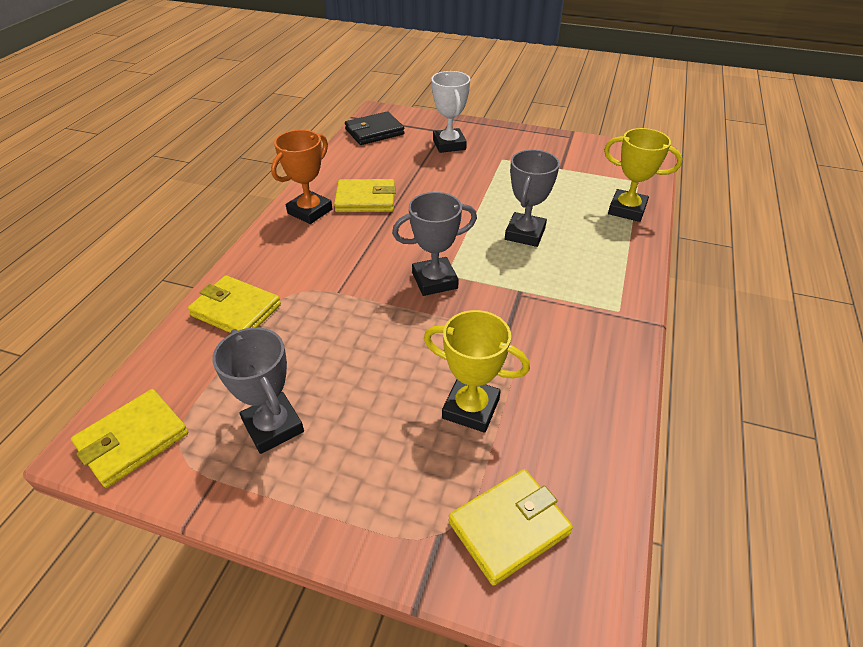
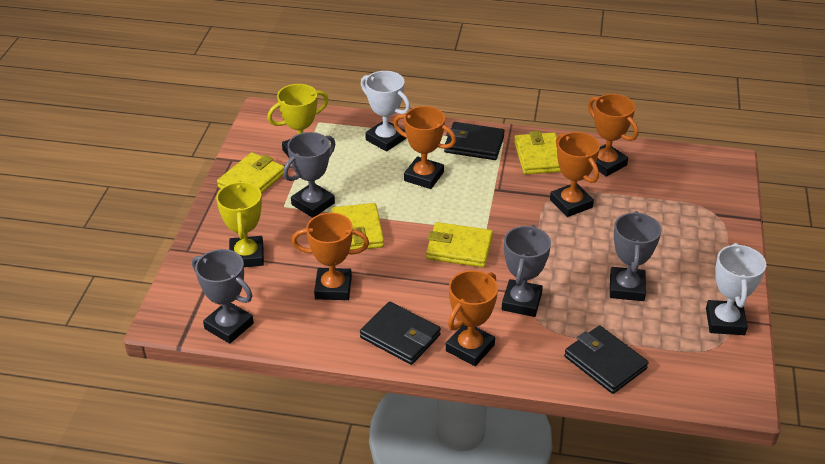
black wallet: [345,111,405,145] = 1 -> [360,302,441,365] [444,122,505,160] [564,326,648,394] = 3
grey trophy: [212,327,304,454] [392,192,477,296] [505,150,560,247] = 3 -> [192,249,254,344] [283,132,335,218] [502,225,551,317] [610,211,661,301] = 4
orange trophy: [271,130,332,224] = 1 -> [292,213,369,300] [393,106,456,189] [446,270,498,366] [550,132,600,217] [588,94,638,177] = 5
white trophy: [431,71,470,153] = 1 -> [361,71,410,152] [706,243,766,335] = 2

